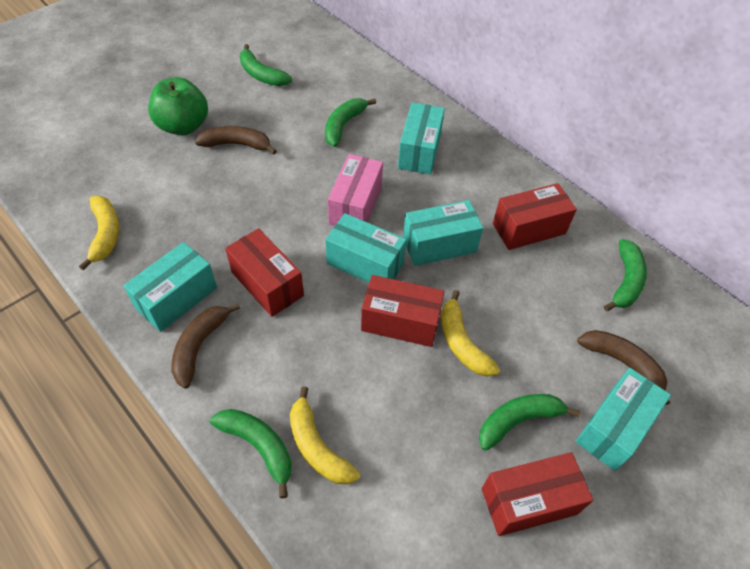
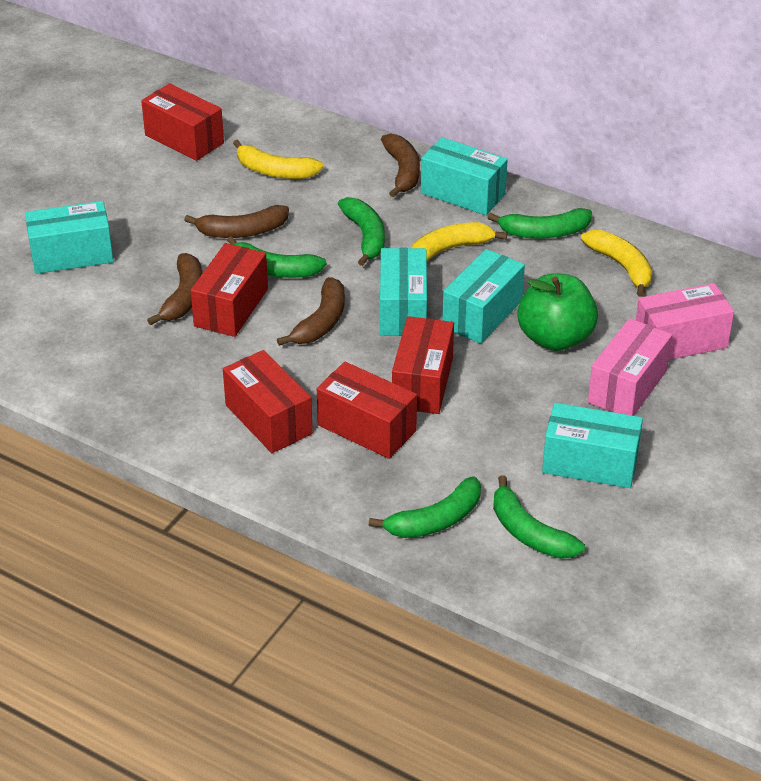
brown banana: [171,303,240,389] [195,126,277,154] [577,330,670,405] = 3 -> [147,253,202,325] [184,205,289,238] [277,277,345,346] [381,134,420,197] = 4
pink box: [328,154,383,226] = 1 -> [588,318,672,416] [636,283,734,360] = 2
red box: [225,228,304,317] [361,275,445,347] [482,452,593,536] [493,183,577,250] = 4 -> [141,83,224,161] [190,243,268,337] [223,350,313,453] [317,362,417,459] [392,316,454,414] = 5

